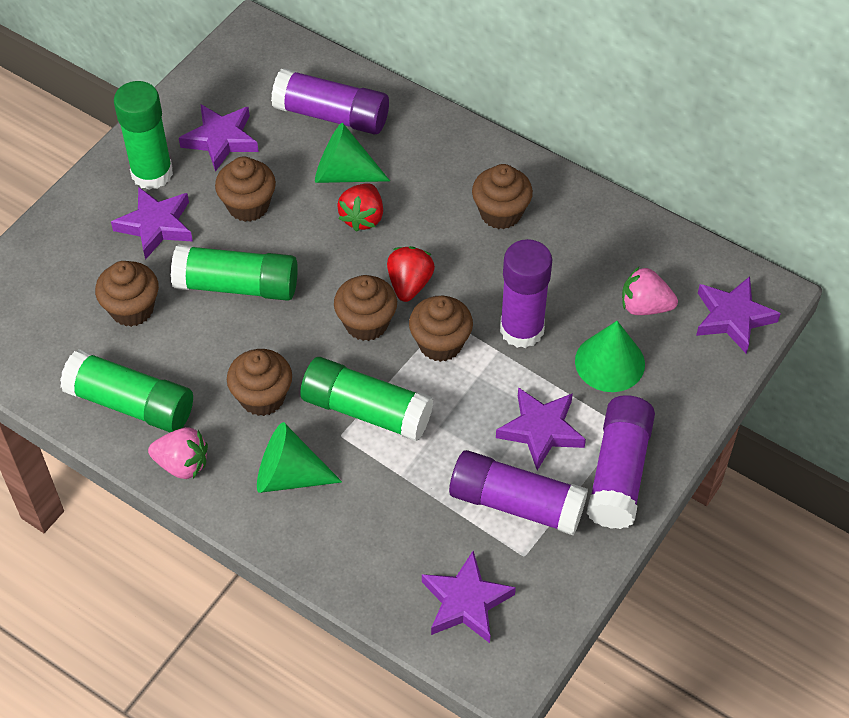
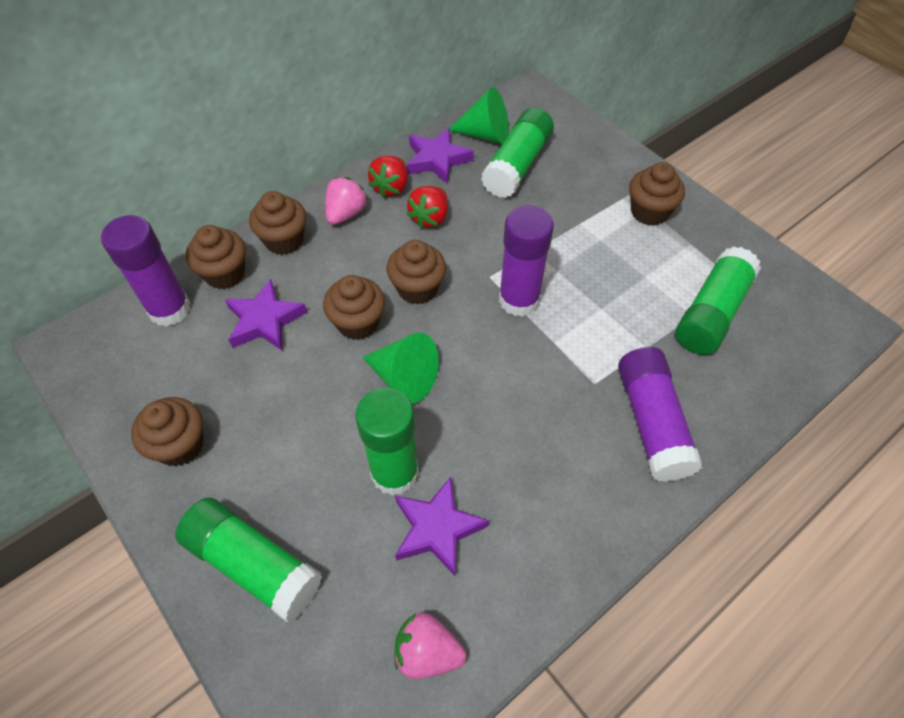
green cone: [257,422,342,493] [315,123,390,183] [575,321,645,392] = 3 -> [362,333,439,404] [449,87,509,144] = 2
purple glue stick: [271,68,389,134] [449,450,588,535] [500,239,552,348] [587,395,655,529] = 4 -> [101,215,191,327] [499,205,554,317] [618,347,702,482] = 3
purple star: [111,187,193,260] [179,104,259,172] [422,551,516,643] [496,387,586,470] [696,276,781,354] = 5 -> [225,279,307,351] [395,477,489,576] [407,128,474,184] = 3

